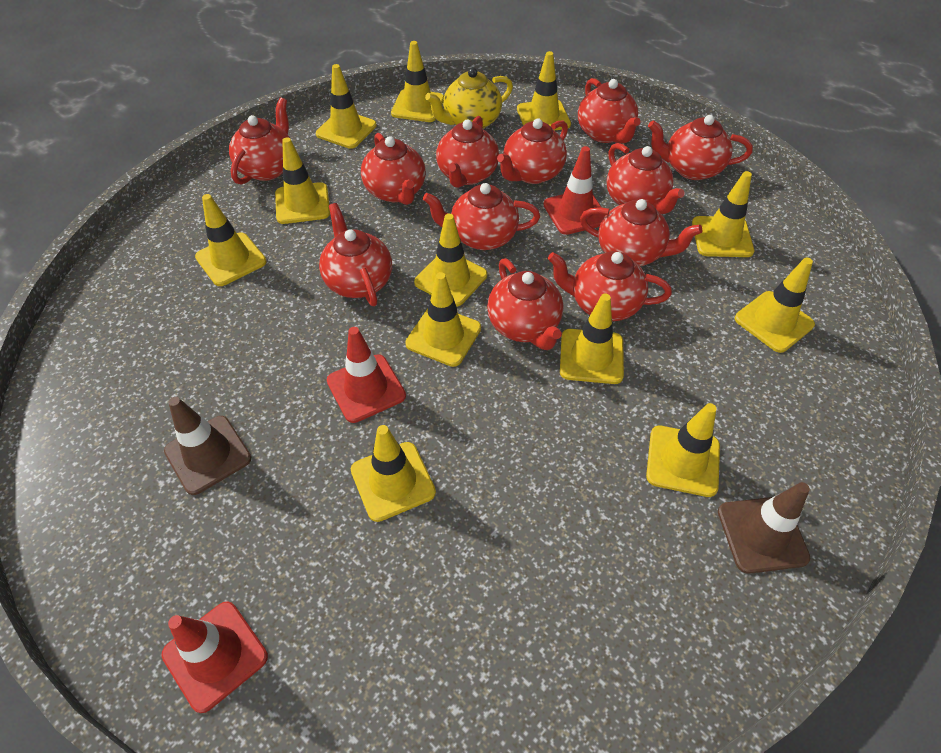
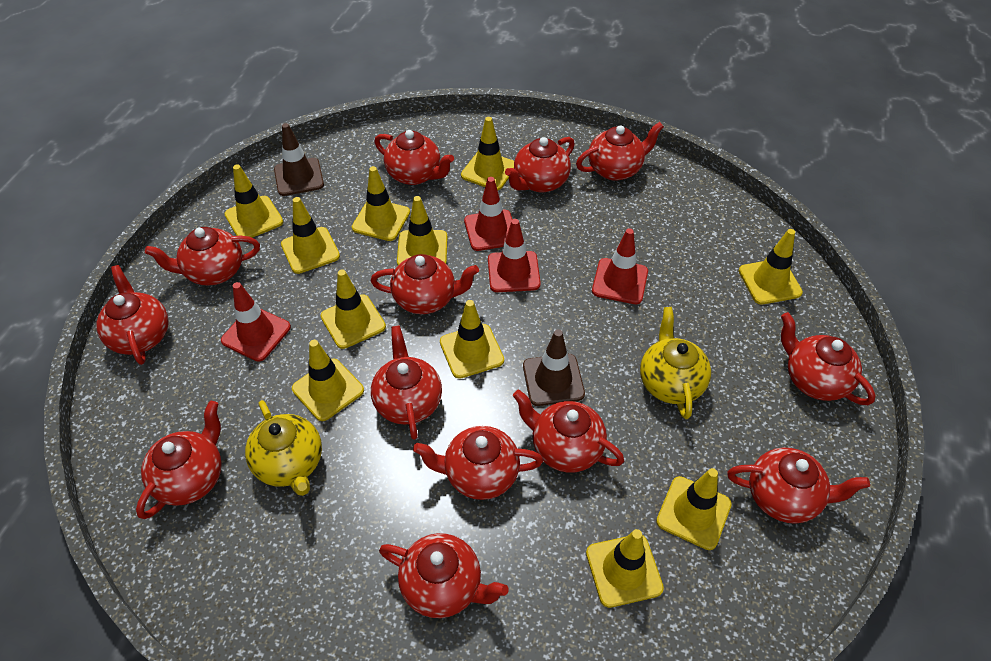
red teapot: [229,98,290,185] [319,203,392,306] [361,133,426,205] [423,183,540,250] [436,116,499,188] [487,258,563,350] [497,118,568,184] [548,251,672,321] [578,78,640,143] [580,199,702,266] [607,143,685,214] [648,115,753,180] = 12 -> [96,265,168,365] [136,401,222,519] [145,227,260,286] [370,254,479,314] [371,325,442,440] [374,130,454,185] [379,533,508,618] [413,426,543,500] [505,137,575,193] [513,390,624,473] [576,122,664,181] [727,447,870,524] [781,312,876,405] = 13
red traffic cone: [162,601,268,713] [327,327,406,423] [543,146,605,235] = 3 -> [221,282,291,362] [464,177,513,251] [488,219,541,292] [592,228,648,304] = 4
yellow teapot: [425,68,513,129] = 1 -> [245,400,322,496] [640,307,711,419] = 2
yellow traffic cone: [195,194,267,286] [275,137,330,224] [316,64,377,149] [351,425,436,522] [391,41,444,122] [405,272,481,367] [414,214,487,307] [517,51,571,131] [560,293,624,384] [646,403,720,497] [692,171,754,257] [735,258,815,353] = 12 -> [224,164,283,238] [281,197,340,274] [292,340,364,421] [320,270,386,349] [352,166,410,241] [397,196,447,265] [440,300,504,379] [461,117,514,190] [586,529,664,608] [656,468,732,550] [739,229,803,304] = 11

